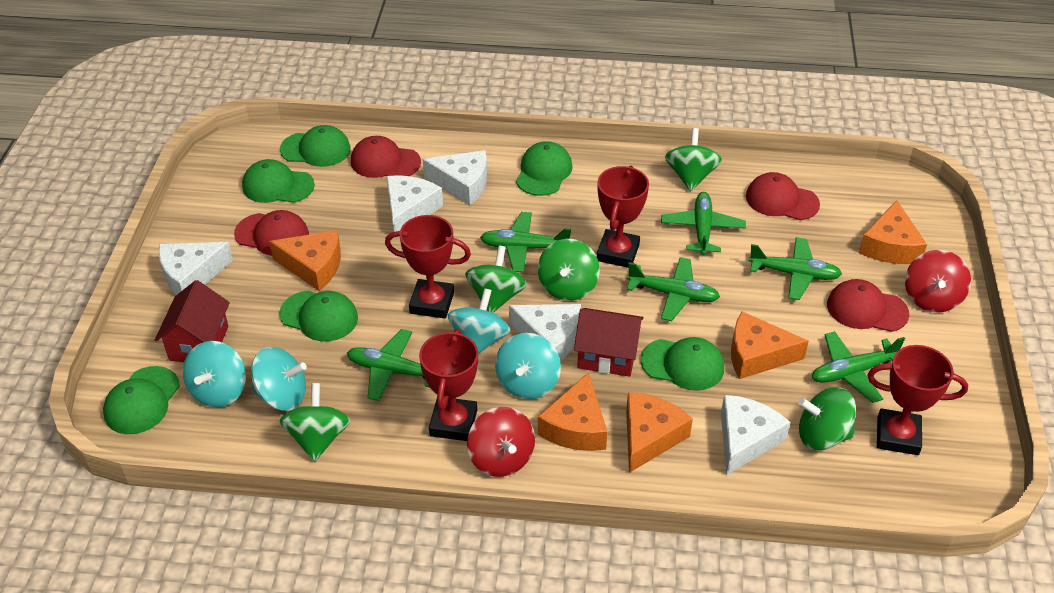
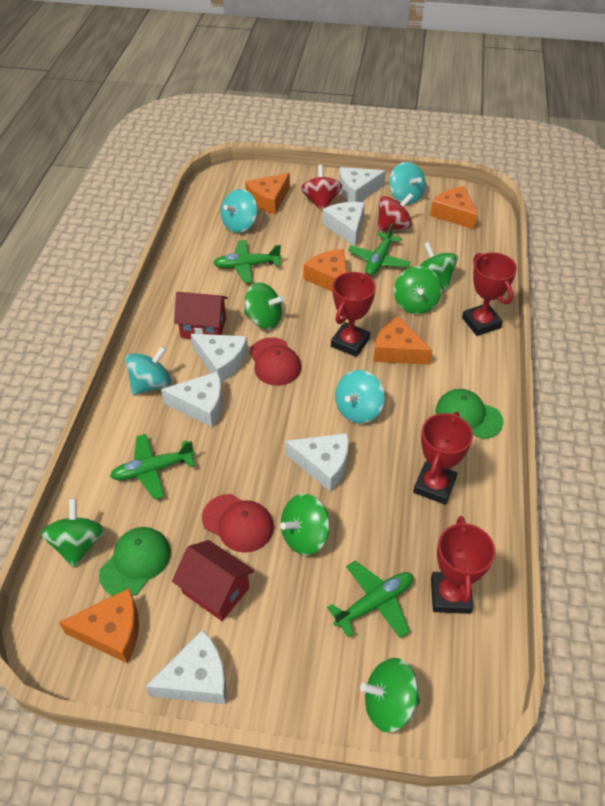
green cap: [103,366,180,434] [242,159,315,203] [279,290,358,341] [280,125,351,167] [516,141,573,196] [641,337,724,391] = 6 -> [99,527,171,596] [436,389,503,439] = 2
green plane: [347,329,430,401] [480,212,571,272] [627,257,720,321] [661,192,746,255] [748,237,842,300] [812,331,905,403] = 6 -> [110,434,195,500] [213,240,281,283] [327,561,413,638] [348,223,411,276] = 4
green spinning top: [279,383,350,462] [465,246,527,313] [538,239,600,301] [665,128,722,191] [798,387,856,451] = 5 -> [41,498,105,568] [244,282,284,329] [280,494,330,555] [360,658,420,733] [394,266,442,314] [420,242,458,291] = 6
red cap: [234,210,309,256] [351,136,421,178] [746,172,820,220] [827,279,909,332] = 4 -> [202,494,274,553] [249,337,301,386] = 2
white cheese: [159,242,233,295] [386,175,443,238] [423,150,487,206] [509,304,581,361] [721,395,790,475] = 5 -> [145,630,227,704] [161,371,223,427] [191,334,248,383] [285,433,349,492] [322,202,365,246] [339,167,386,202] = 6

